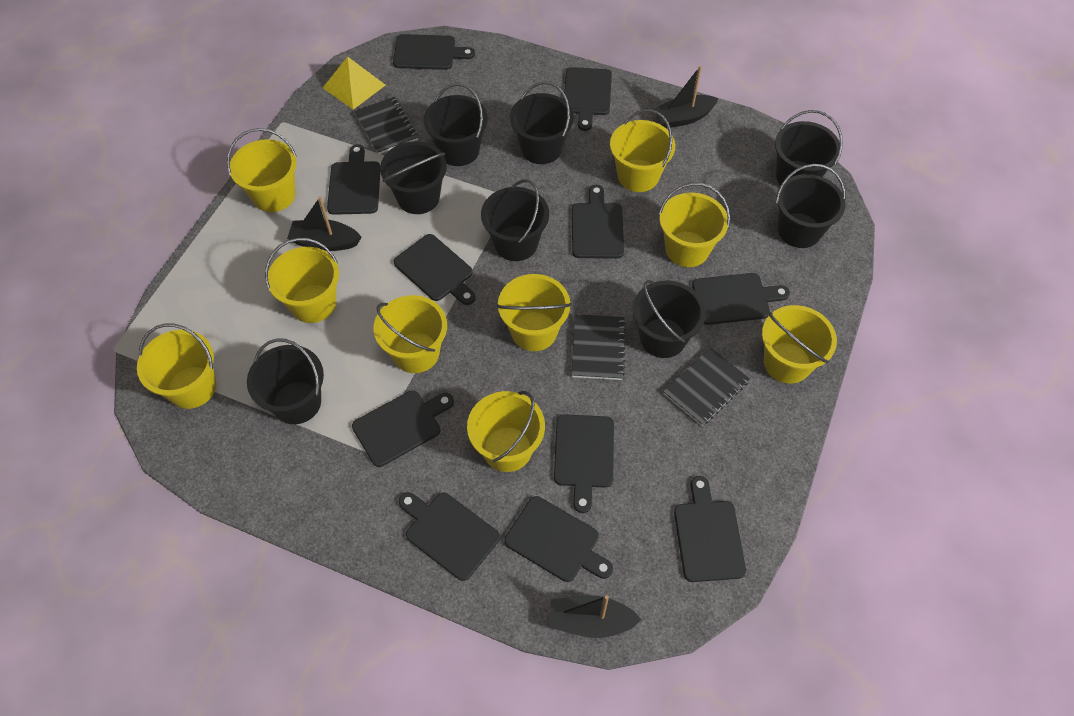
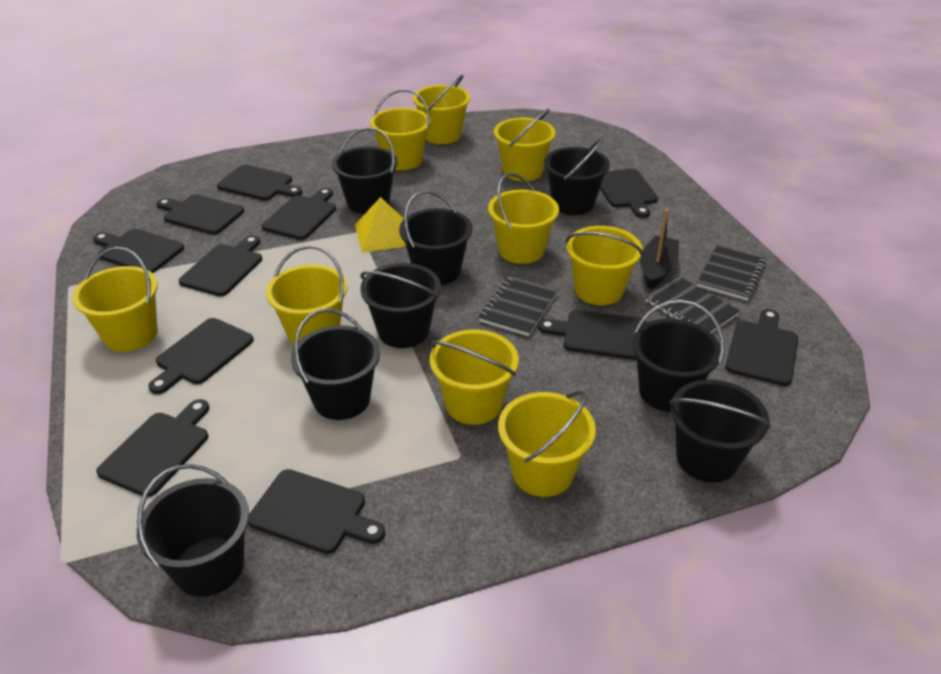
black boat: [287,197,361,251] [549,595,642,638] [654,66,719,128] = 3 -> [640,209,679,289] = 1

